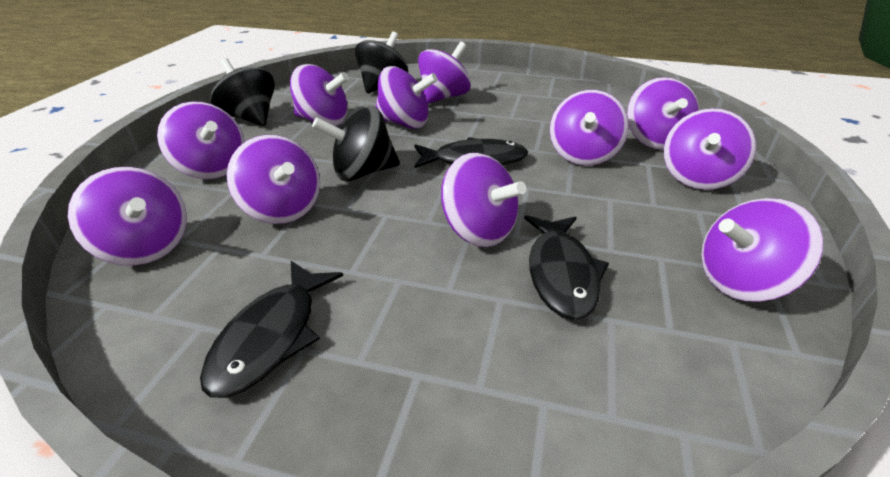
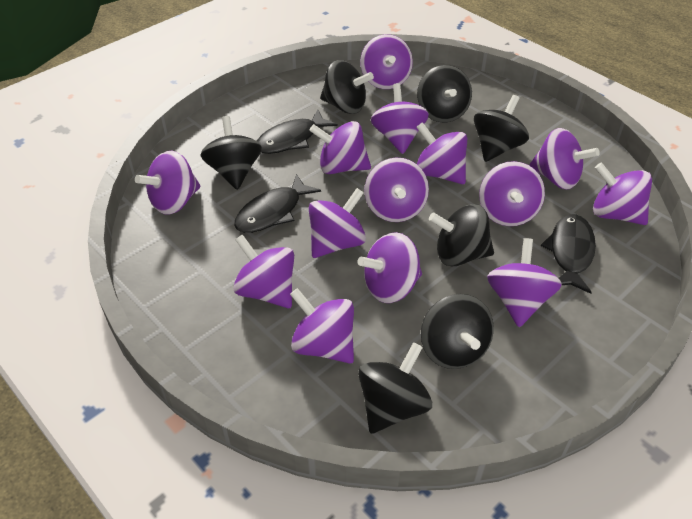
black spinning top: [211,58,275,126] [312,106,400,181] [355,32,408,93] = 3 -> [201,116,262,190] [320,60,374,114] [358,342,432,434] [417,65,472,122] [421,294,494,369] [429,204,494,266] [474,95,529,162] = 7
purple spinning top: [68,167,187,266] [157,101,244,179] [227,135,320,224] [290,64,349,126] [376,66,438,129] [418,42,471,104] [441,153,526,247] [550,90,629,166] [627,77,700,150] [664,108,756,190] [702,198,823,302] = 11 -> [135,151,200,215] [233,234,294,308] [290,288,354,364] [309,121,371,174] [309,188,366,258] [357,232,422,303] [360,34,413,89] [364,158,429,222] [371,83,429,154] [416,122,467,184] [479,161,545,226] [487,238,562,327] [529,128,600,189] [593,162,652,225] = 14

